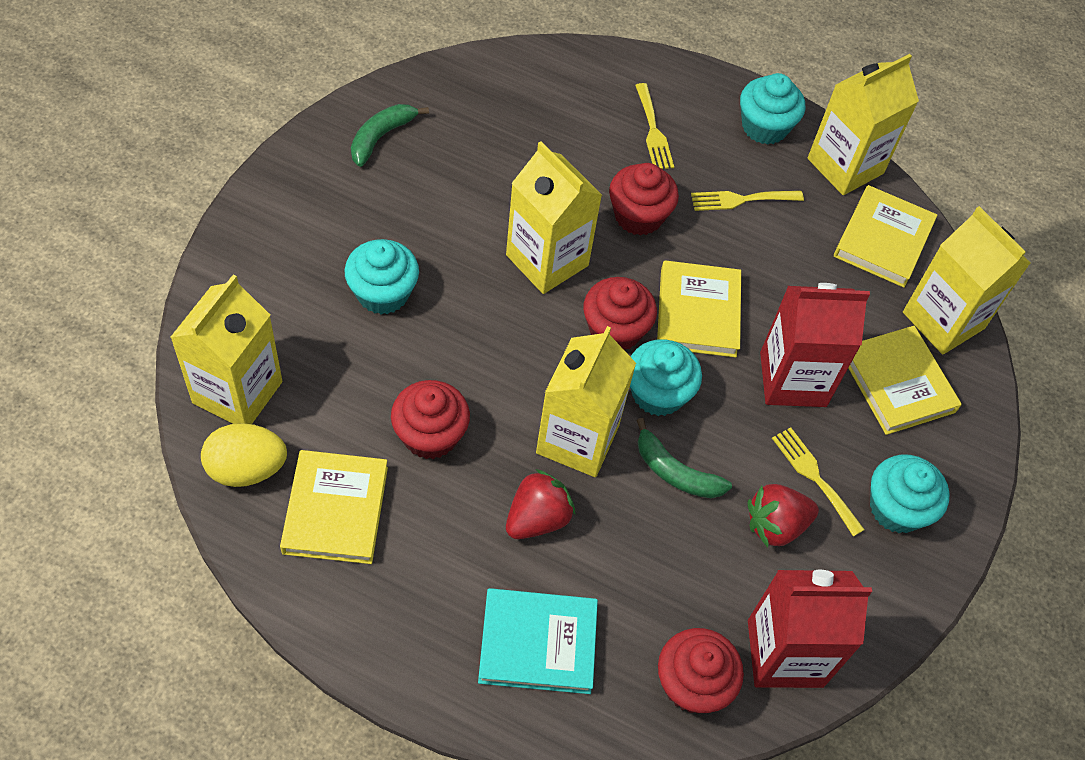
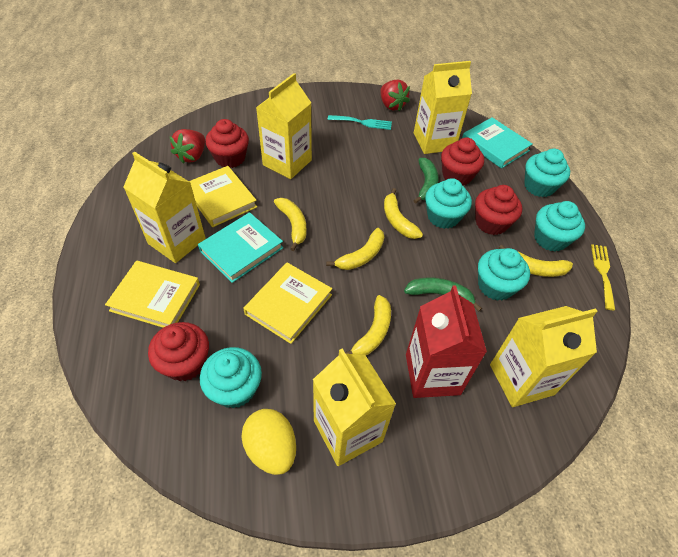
red carton: [748,570,872,688] [760,283,870,407] = 2 -> [406,285,487,398] = 1
turquoise book: [478,588,598,694] = 1 -> [198,212,283,283] [462,117,532,169] = 2
turquoise cupcake: [344,239,419,314] [630,339,702,416] [740,73,805,145] [870,455,950,533] = 4 -> [200,347,262,408] [425,178,472,229] [478,248,530,301] [524,149,570,197] [534,201,585,252] = 5
turquoise fork: none = 0 -> [327,115,392,130] = 1
yellow banana: none = 0 -> [274,198,307,251] [326,228,384,270] [345,295,391,355] [384,188,423,239] [499,245,573,277] = 5
yellow book: [280,450,388,564] [657,260,741,357] [834,185,937,288] [848,326,962,435] = 4 -> [105,261,200,328] [189,166,257,227] [243,262,332,344] = 3
yellow fork: [635,83,674,169] [691,191,804,211] [772,427,865,536] = 3 -> [591,244,615,310] = 1

